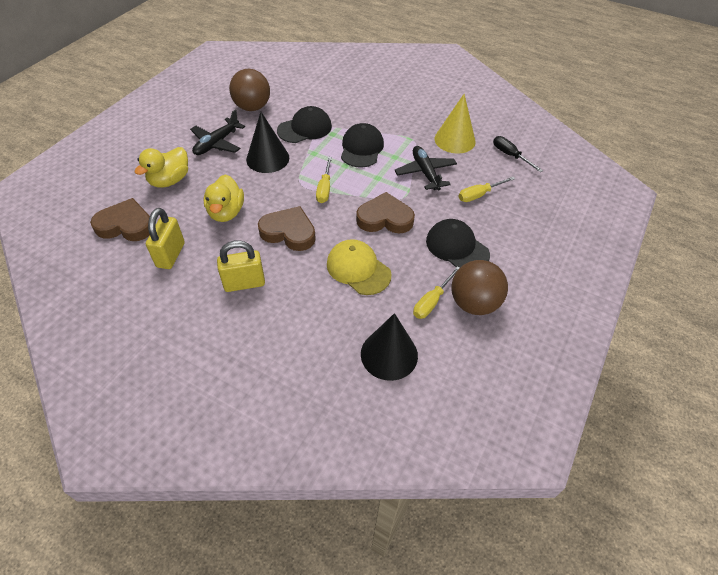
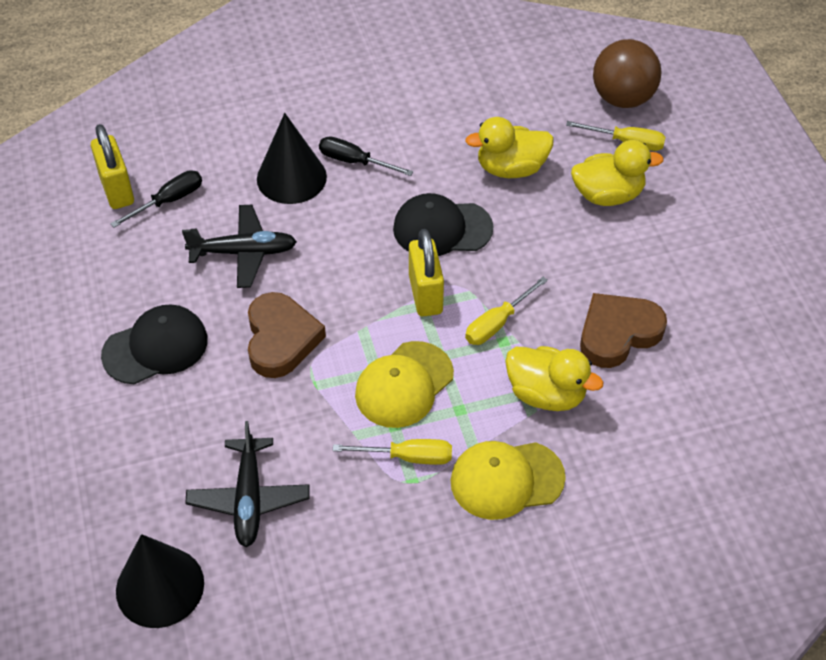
black cap: [277,106,332,143] [341,123,384,168] [426,219,490,267] = 3 -> [101,305,208,384] [393,193,493,256] = 2
black screwdriver: [493,136,543,172] = 1 -> [110,170,202,228] [319,136,413,176] = 2
brown ball: [229,69,270,111] [451,260,508,315] = 2 -> [593,39,661,108] = 1
brown heart: [90,198,150,241] [258,206,316,251] [356,192,415,233] = 3 -> [248,292,326,378] [580,293,667,368] = 2
yellow cap: [327,239,392,295] = 1 -> [355,341,454,428] [451,441,566,520] = 2
yellow cone: [434,94,476,154] = 1 -> none = 0
yellow duck: [134,147,188,188] [203,174,244,222] = 2 -> [465,117,554,178] [505,346,604,411] [571,140,664,206] = 3

